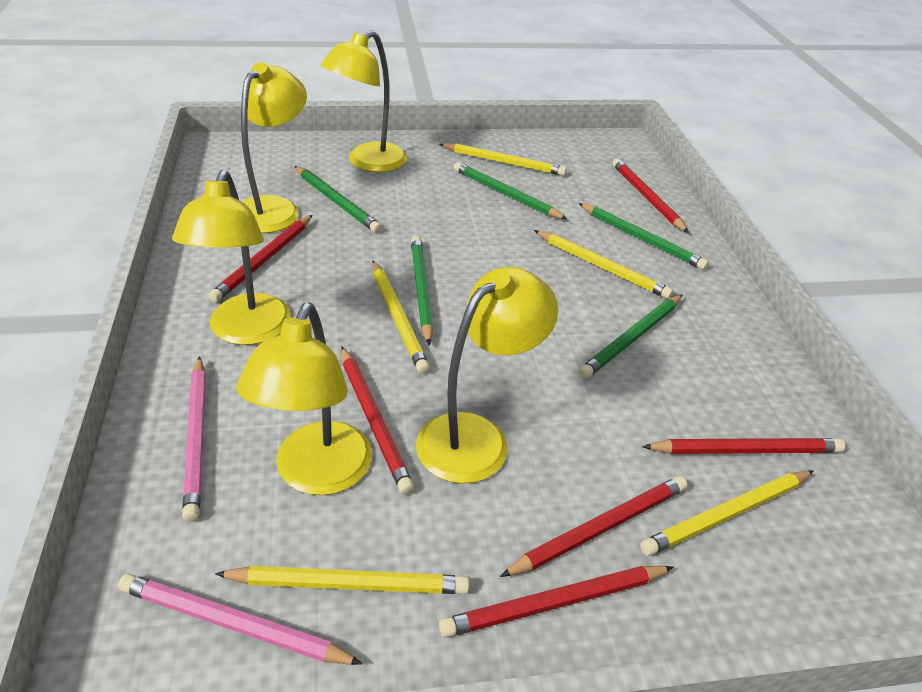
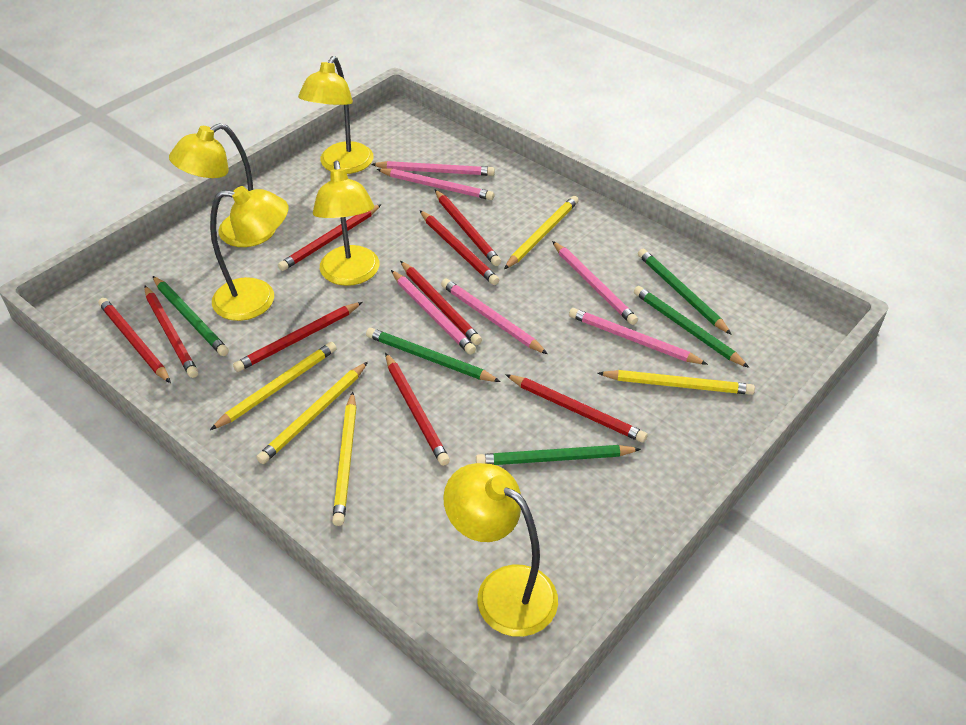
pink pencil: [118,574,363,665] [182,356,206,522] = 2 -> [371,161,495,176] [377,168,495,200] [391,270,476,355] [441,278,548,354] [552,241,638,325] [569,308,708,365] = 6
red pencil: [208,215,312,302] [341,347,414,495] [439,566,674,638] [500,476,687,577] [613,159,689,233] [642,438,845,454] = 6 -> [98,298,171,383] [145,286,198,378] [233,302,363,372] [278,204,382,271] [385,353,450,466] [400,261,482,345] [420,210,499,285] [435,190,501,266] [505,374,648,443] = 9

